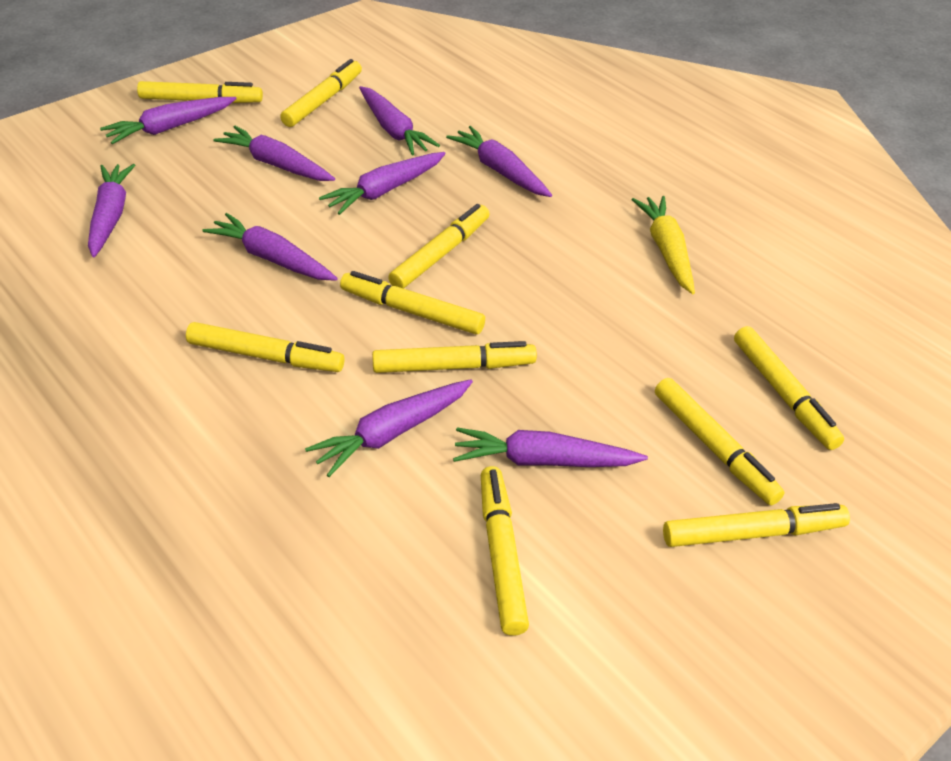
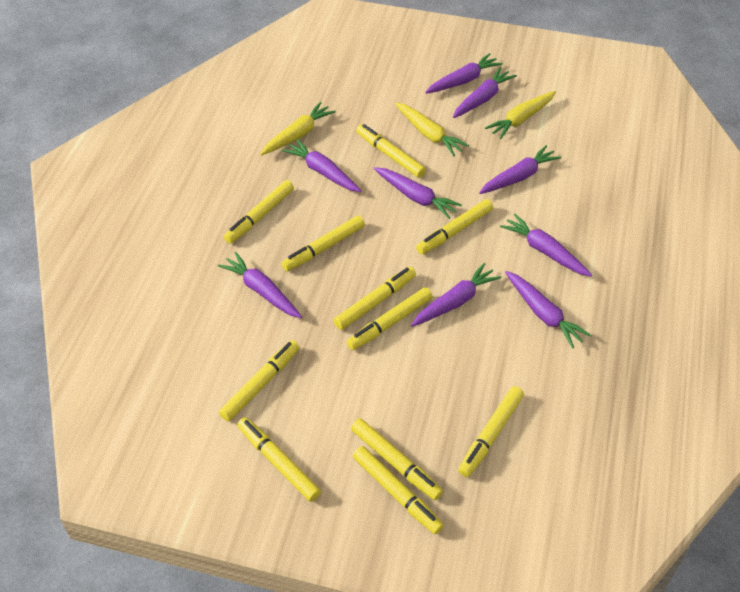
yellow carrot: [632,196,695,294] = 1 -> [260,102,336,156] [395,103,469,156] [485,91,556,139] = 3
yellow marker: [137,81,263,103] [186,322,344,372] [280,59,362,127] [340,271,485,334] [372,341,537,373] [388,204,490,289] [481,466,529,636] [655,378,785,505] [663,503,850,547] [734,326,844,450] = 10 -> [219,340,299,422] [224,180,294,244] [237,417,321,502] [281,215,365,271] [333,267,416,330] [347,287,433,350] [351,418,443,500] [353,446,444,534] [356,124,426,178] [416,199,493,254] [458,386,524,477] = 11

